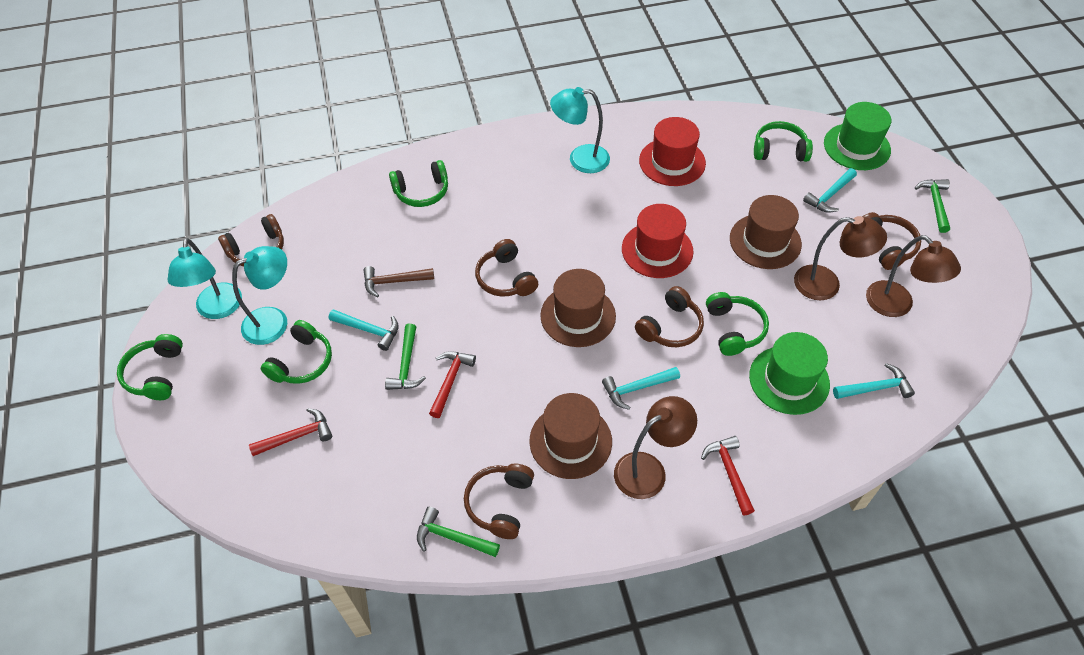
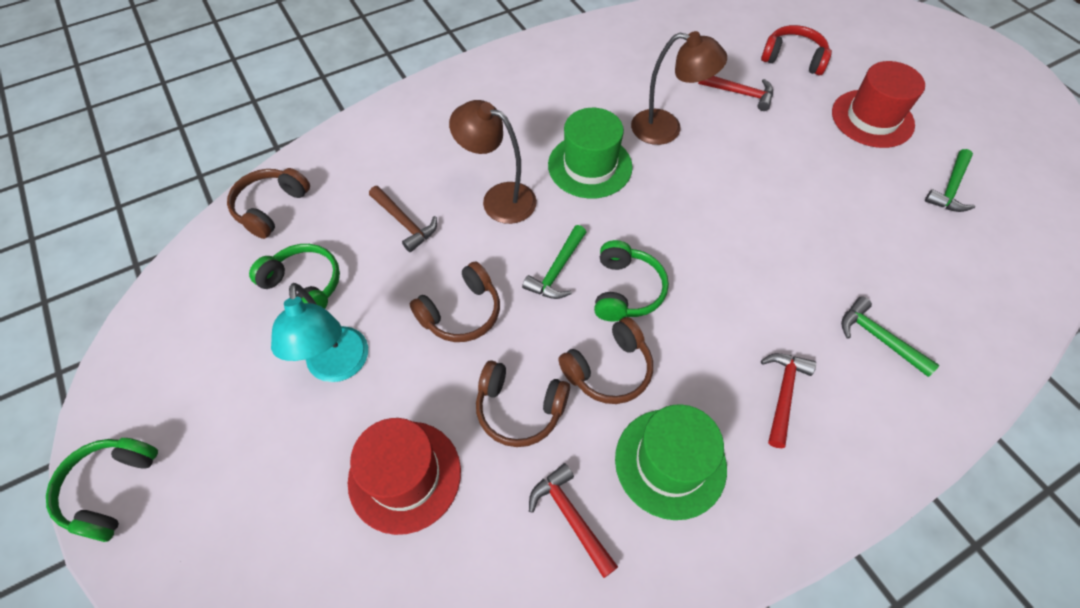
brown hat: [529,393,612,479] [540,269,616,347] [730,195,802,269] = 3 -> none = 0
brown headphones: [218,214,284,267] [464,464,534,539] [475,239,538,297] [635,286,704,347] [862,212,921,270] = 5 -> [227,168,310,239] [410,261,500,342] [476,360,570,447] [558,317,653,404] = 4
brown lamp: [614,396,697,499] [794,216,887,300] [866,235,961,317] = 3 -> [449,100,537,224] [631,31,727,145] = 2
green headphones: [117,334,183,400] [261,320,332,384] [389,160,448,207] [706,292,769,356] [754,121,813,162] = 5 -> [46,438,158,542] [249,244,340,309] [594,240,669,322] = 3
red headphones: none = 0 -> [761,25,832,75] = 1
turquoise hammer: [329,309,399,351] [602,367,680,410] [803,168,857,213] [833,363,915,399] = 4 -> none = 0
turquoise lamp: [167,238,242,319] [232,246,287,345] [550,87,610,173] = 3 -> [271,283,368,382] = 1

